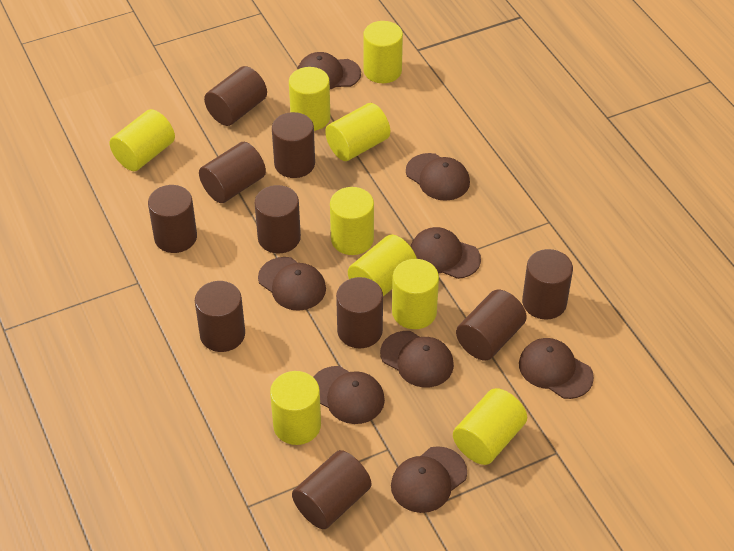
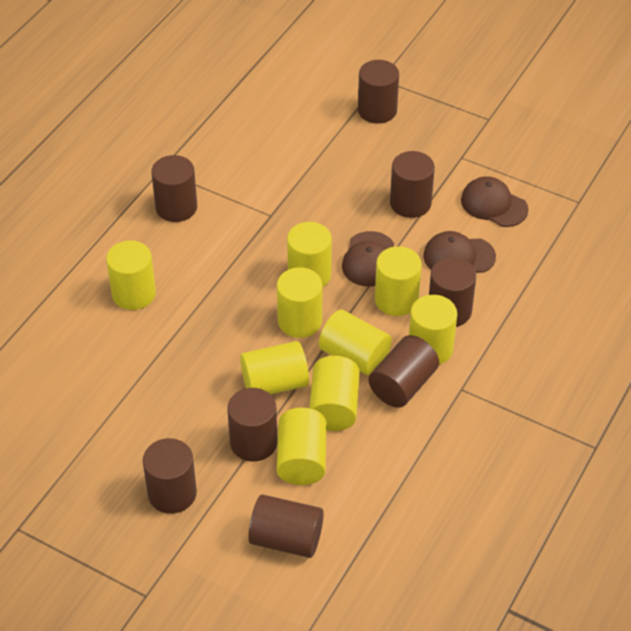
brown cap: [258,257,326,311] [297,52,361,89] [314,366,385,424] [380,331,454,387] [391,446,467,513] [406,153,470,201] [411,227,481,279] [519,338,594,399] = 8 -> [342,231,394,286] [423,231,496,273] [461,176,529,227] = 3
brown cylinder: [148,185,197,253] [195,281,245,352] [199,142,266,203] [204,66,267,126] [255,185,301,253] [272,112,315,178] [292,450,371,529] [336,277,383,348] [456,290,527,361] [522,249,573,320] = 10 -> [143,438,197,514] [151,155,197,222] [227,388,277,462] [248,495,324,558] [358,60,399,124] [368,335,439,408] [390,151,435,218] [429,257,476,327] = 8

